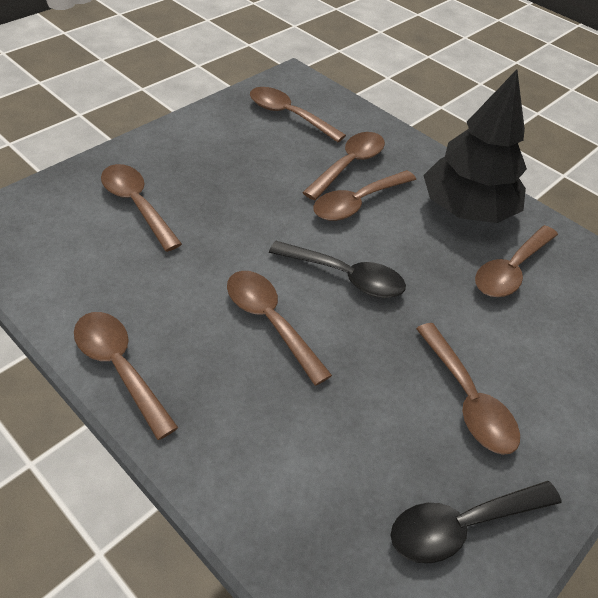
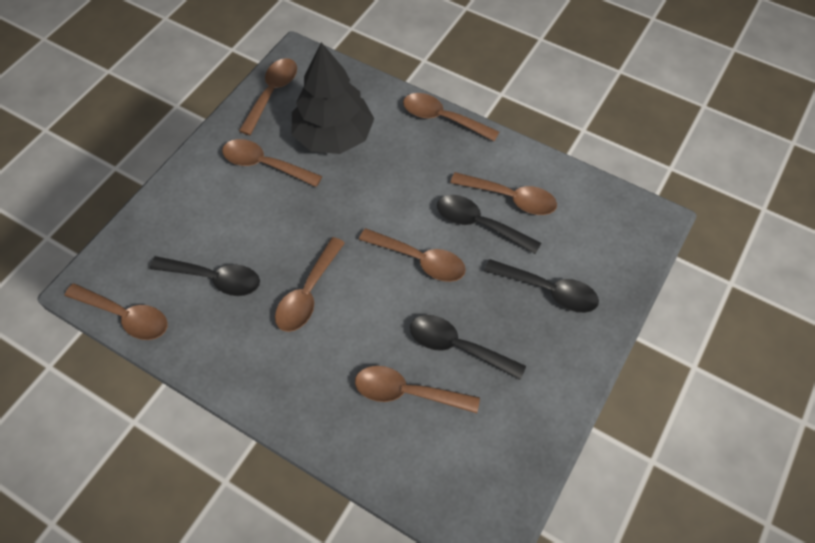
black spoon: [269,241,406,298] [391,481,561,563] = 2 -> [150,256,260,296] [410,315,526,380] [437,195,541,254] [484,259,599,313] = 4

